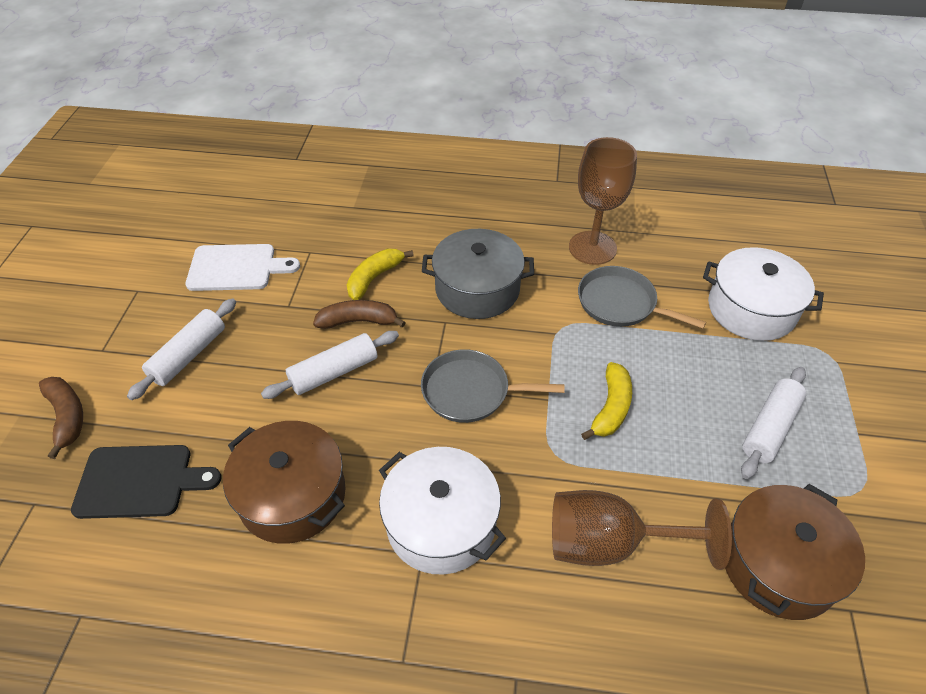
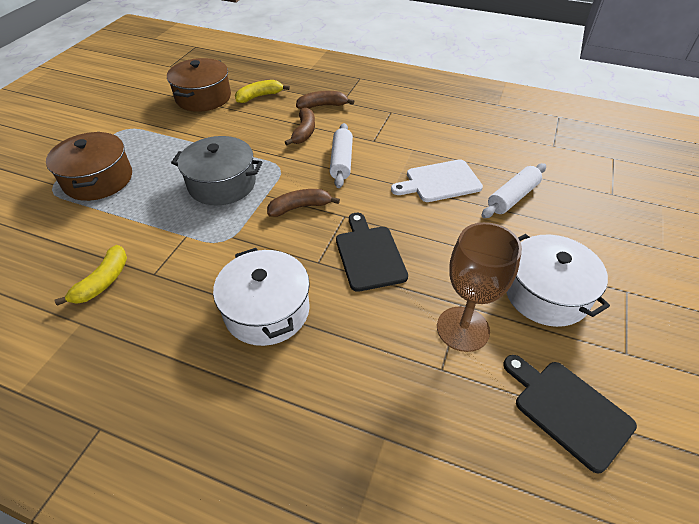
black cutting board: [71,445,221,519] = 1 -> [336,213,408,292] [503,355,637,473] = 2
brown banana: [39,377,83,459] [313,300,406,329] = 2 -> [267,189,340,217] [285,107,315,145] [296,91,355,109] = 3
brown goblet: [552,490,732,570] [569,137,637,265] = 2 -> [437,222,522,352] = 1
grey pan: [421,349,565,423] [578,266,706,329] = 2 -> none = 0
white rolling pin: [127,298,236,400] [261,331,399,399] [741,367,806,479] = 3 -> [330,123,353,188] [481,163,546,218] = 2

